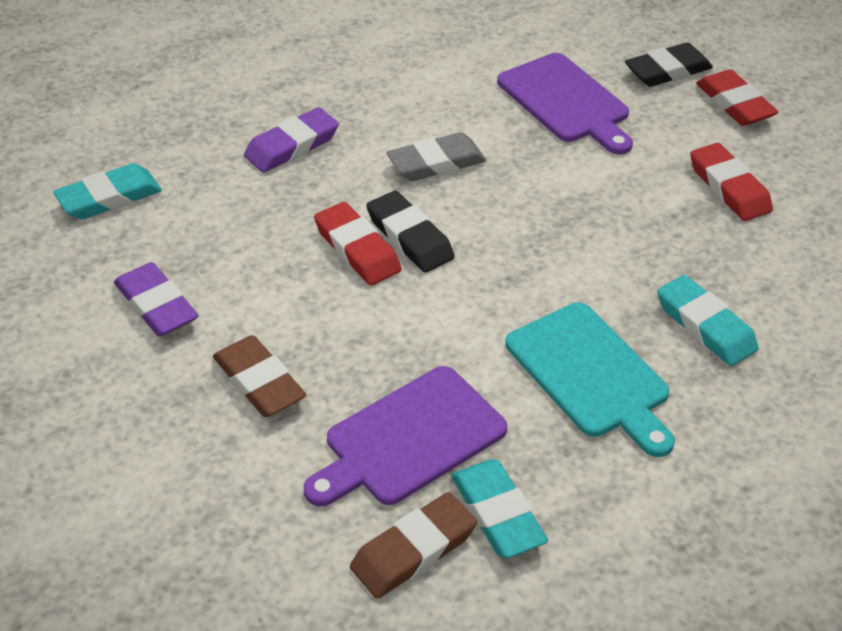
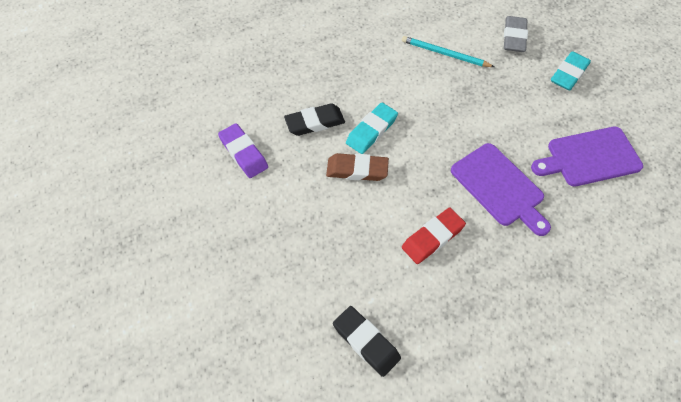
brown eraser: [213,335,307,417] [350,492,477,599] = 2 -> [326,153,389,181] = 1
purple eraser: [114,262,199,337] [244,107,339,173] = 2 -> [218,123,268,178] = 1
red eraser: [314,202,401,285] [690,143,773,221] [696,69,778,126] = 3 -> [402,208,466,264] = 1
turquoise cutting board: [505,302,675,457] = 1 -> none = 0
turquoise eraser: [53,163,162,219] [451,460,548,558] [657,275,759,366] = 3 -> [346,103,398,154] [551,51,591,90] = 2
turquoise pencil: none = 0 -> [402,36,494,67] = 1

